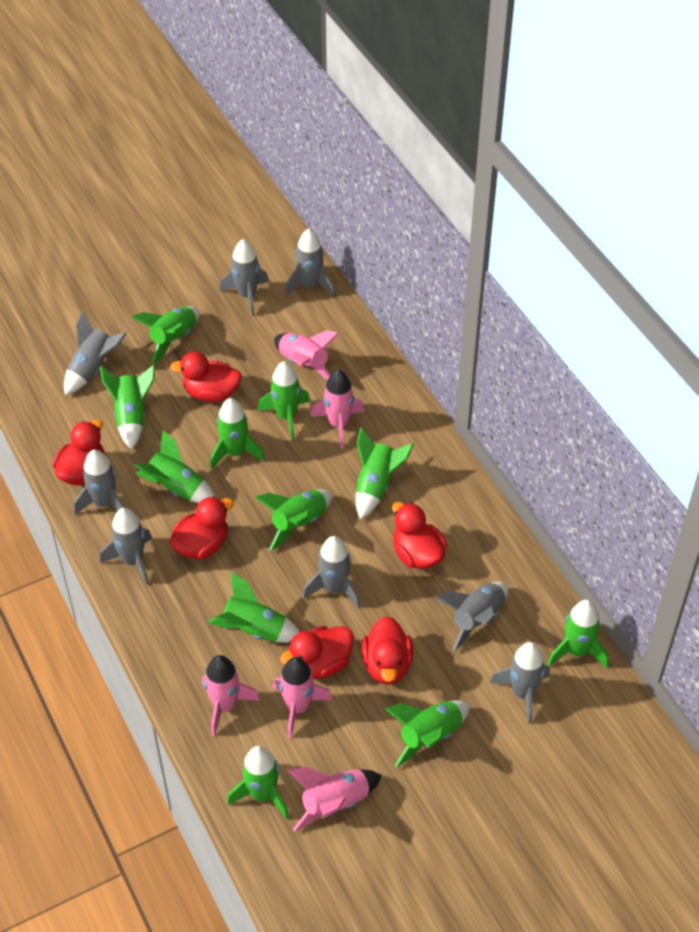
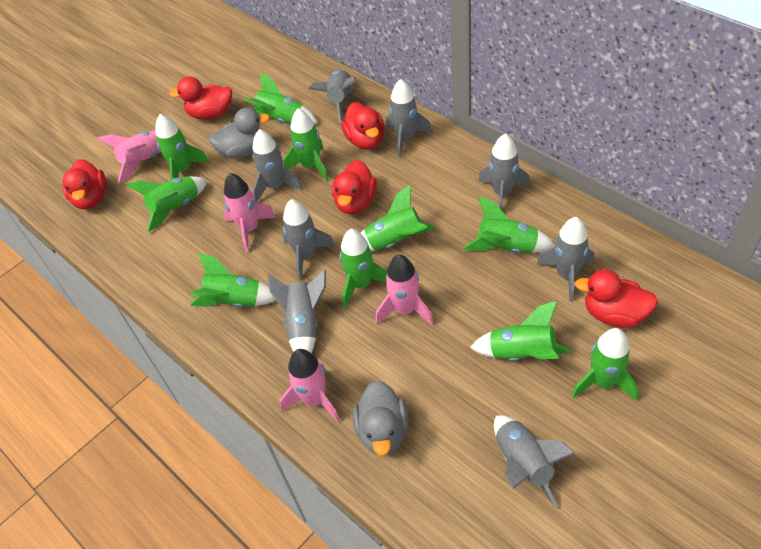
green rocket: [100,365,155,450] [132,306,200,364] [134,430,215,503] [208,572,300,643] [210,398,265,470] [227,746,289,819] [255,489,333,551] [258,361,310,440] [356,427,414,520] [385,701,470,767] [547,600,608,668] = 11 -> [126,176,207,232] [155,114,210,180] [190,252,276,307] [243,73,318,124] [283,108,329,181] [339,229,387,308] [361,184,435,251] [463,197,555,253] [470,301,572,360] [572,328,638,401] = 10
grey duck: none = 0 -> [209,108,270,158] [353,380,408,456] = 2
pink rocket: [202,655,260,736] [272,657,332,739] [274,330,339,380] [287,767,382,831] [311,369,364,448] = 5 -> [97,130,161,183] [224,173,276,252] [280,349,340,422] [376,254,434,325] = 4
red duck: [53,420,105,485] [169,496,234,560] [170,352,242,402] [280,626,354,679] [361,616,413,685] [392,502,447,569] = 6 -> [63,159,107,209] [169,76,232,120] [332,160,377,214] [341,102,385,150] [575,269,658,328] = 5

